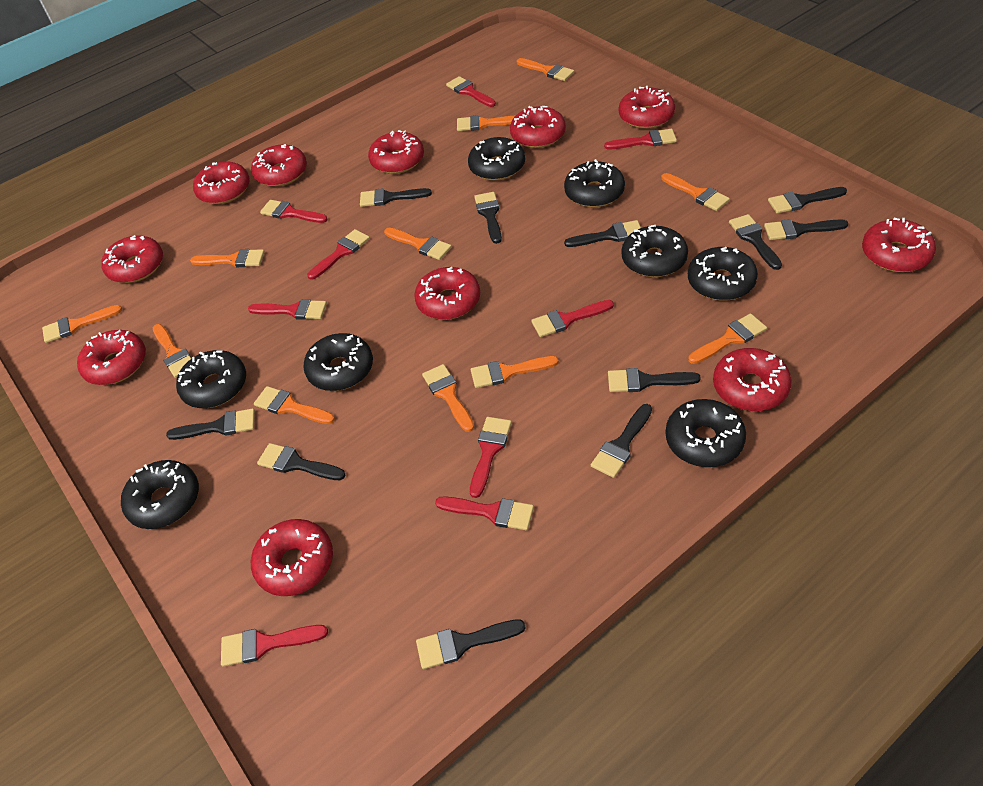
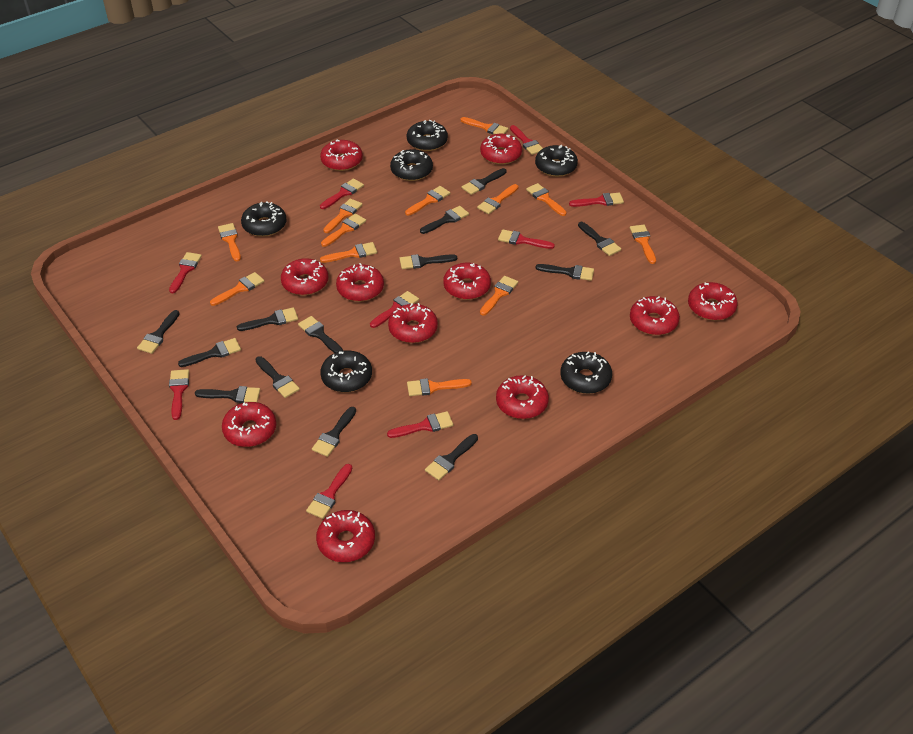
black brush: [166,409,255,440] [257,443,346,480] [360,188,432,207] [416,619,526,669] [474,192,502,244] [564,220,641,247] [591,404,652,478] [608,368,701,392] [729,214,782,270] [764,219,848,240] [768,187,847,214] = 11 -> [137,310,180,354] [178,338,241,367] [195,386,260,403] [237,307,298,331] [255,356,300,398] [298,316,343,353] [312,407,356,457] [400,254,457,269] [420,206,469,234] [425,434,478,480] [462,168,507,195] [536,264,594,281] [578,222,621,256] = 13
black donut: [121,460,199,529] [176,350,246,408] [303,333,373,391] [468,137,525,181] [564,159,625,207] [622,225,688,277] [665,399,746,467] [688,247,758,300] = 8 -> [241,201,287,237] [320,350,372,392] [390,149,433,181] [407,120,448,151] [535,145,578,177] [560,352,612,394] = 6
orange brush: [42,305,122,343] [153,324,192,378] [190,249,264,267] [254,386,335,424] [384,228,452,260] [422,364,474,432] [457,115,515,131] [471,356,559,388] [517,58,574,81] [661,173,730,211] [688,313,767,364] = 11 -> [210,272,264,306] [218,223,241,261] [320,242,377,263] [321,213,366,247] [323,199,363,233] [405,186,450,216] [407,378,472,396] [461,117,508,134] [477,184,519,214] [480,276,518,316] [526,183,567,216] [630,225,656,264] = 12

